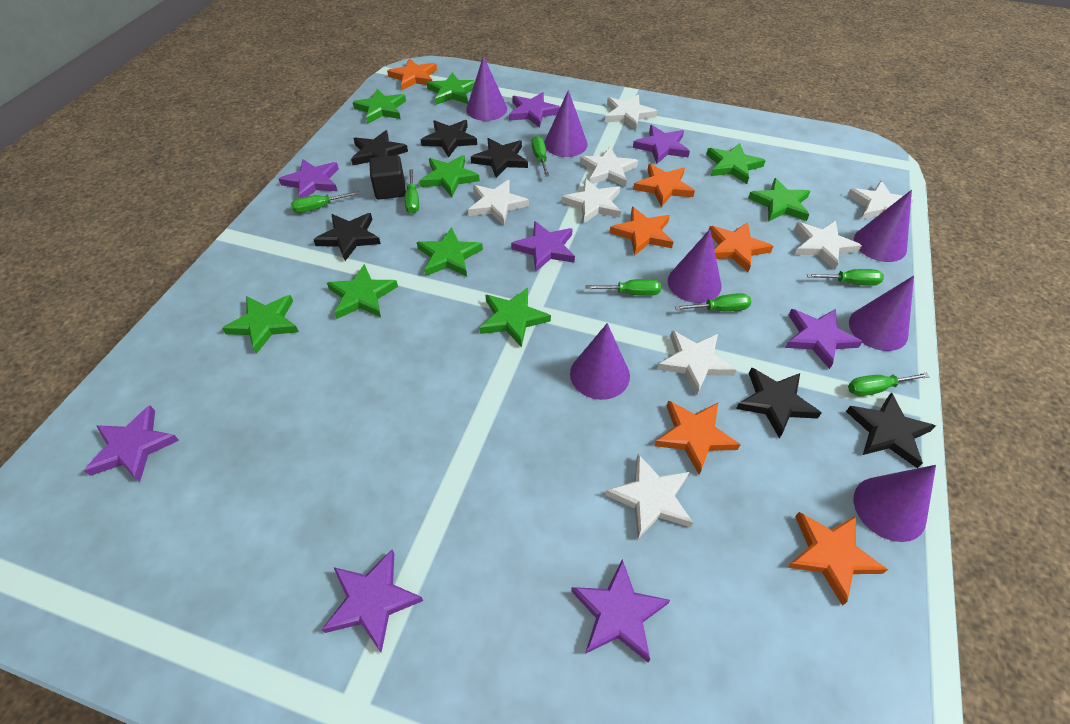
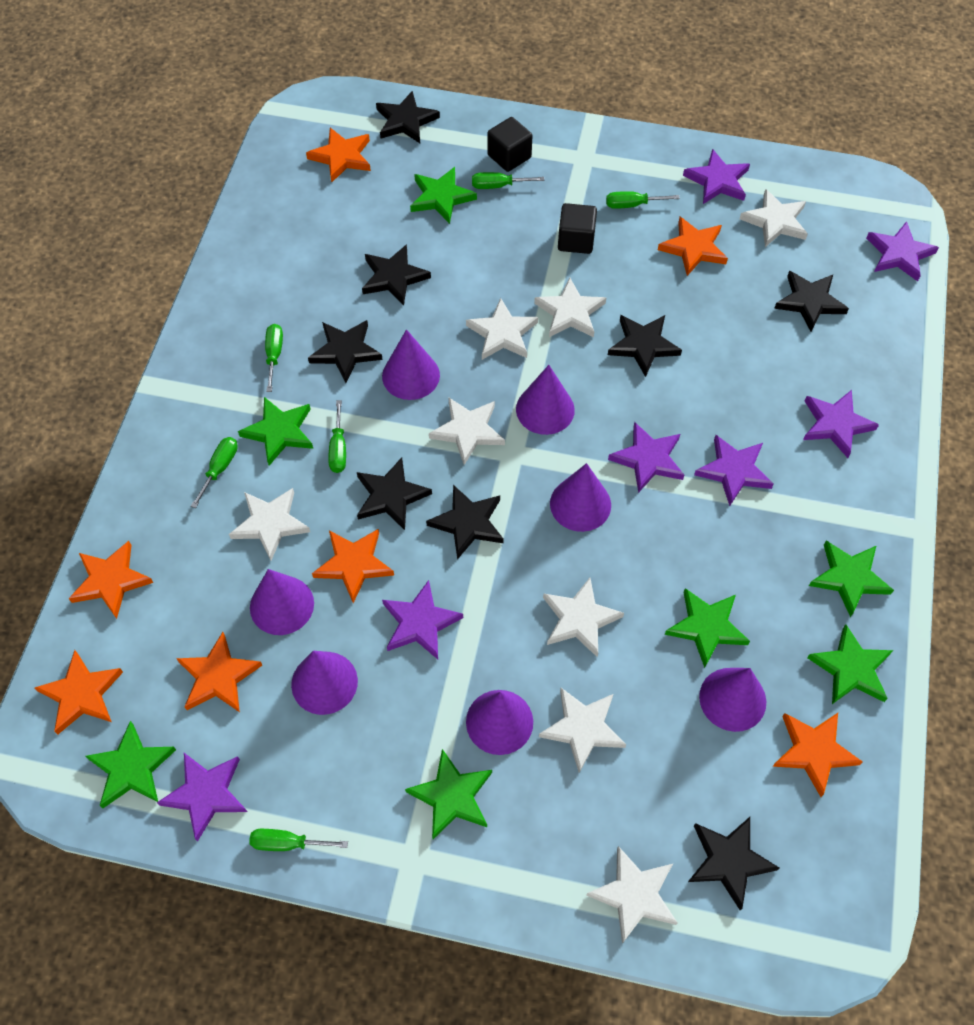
black cube: [369,155,406,200] = 1 -> [487,117,532,172] [558,203,597,254] = 2
black star: [313,213,381,261] [351,130,408,165] [421,120,477,158] [471,138,528,178] [736,367,821,439] [846,392,936,468] = 6 -> [308,320,383,383] [357,457,432,530] [362,244,431,306] [376,91,440,143] [426,485,504,560] [608,315,682,377] [688,817,779,910] [774,271,849,332] = 8
green screwdriver: [291,191,359,213] [405,169,419,214] [532,136,549,176] [585,279,661,296] [675,293,751,311] [807,269,884,286] [848,373,930,396] = 7 -> [191,437,238,508] [249,829,348,851] [265,324,283,392] [328,400,346,473] [472,172,544,189] [606,191,680,209] = 6
green star: [222,295,299,354] [327,264,398,319] [353,89,406,124] [417,227,483,277] [419,155,480,197] [427,72,475,105] [480,288,551,347] [706,143,766,184] [748,178,810,222] = 9 -> [85,721,176,808] [238,397,313,466] [405,749,492,839] [410,167,477,224] [665,588,750,668] [807,624,893,704] [809,540,894,617] = 7
orange star: [387,58,437,90] [610,207,673,256] [633,164,695,207] [654,400,741,475] [709,222,773,272] [787,512,888,606] = 6 -> [35,650,123,734] [69,541,154,619] [176,632,262,712] [306,128,371,182] [312,529,394,603] [658,217,728,276] [772,713,863,797] = 7
purple star: [84,405,179,482] [279,159,339,198] [322,549,423,652] [509,92,560,128] [511,221,575,271] [571,559,670,663] [633,125,690,164] [785,309,863,369] = 8 -> [157,753,247,842] [382,580,463,659] [608,422,684,493] [683,149,750,204] [694,435,774,506] [803,390,879,458] [866,221,939,281] = 7

